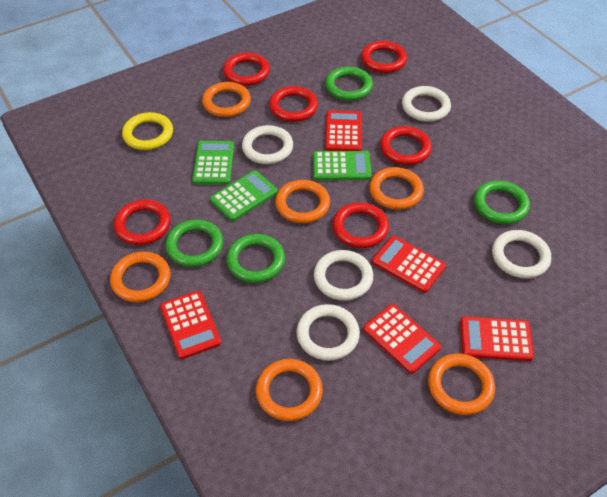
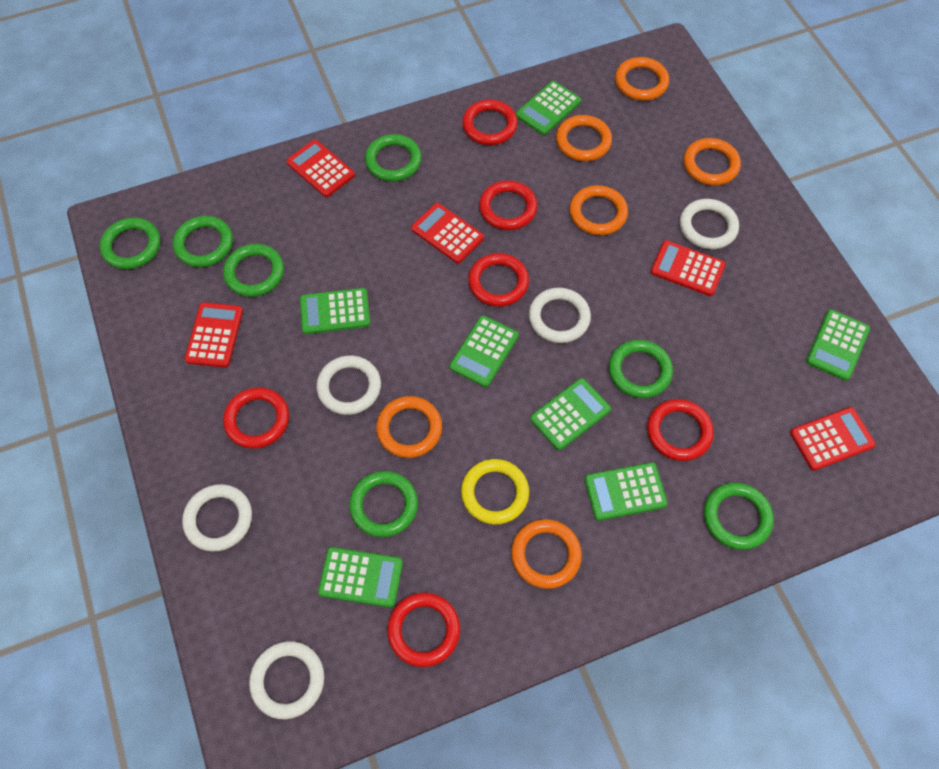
green calculator: [192,141,234,185] [210,170,278,221] [313,151,371,180] = 3 -> [300,288,370,334] [318,547,403,608] [449,315,519,387] [516,81,581,135] [530,378,611,450] [584,462,668,521] [806,309,870,381] = 7
green ring: [165,219,223,267] [226,234,285,283] [325,67,373,101] [474,180,530,224] = 4 -> [100,218,160,269] [173,216,233,267] [223,244,284,297] [349,471,418,537] [365,134,422,182] [609,340,673,398] [704,483,774,550] = 7

